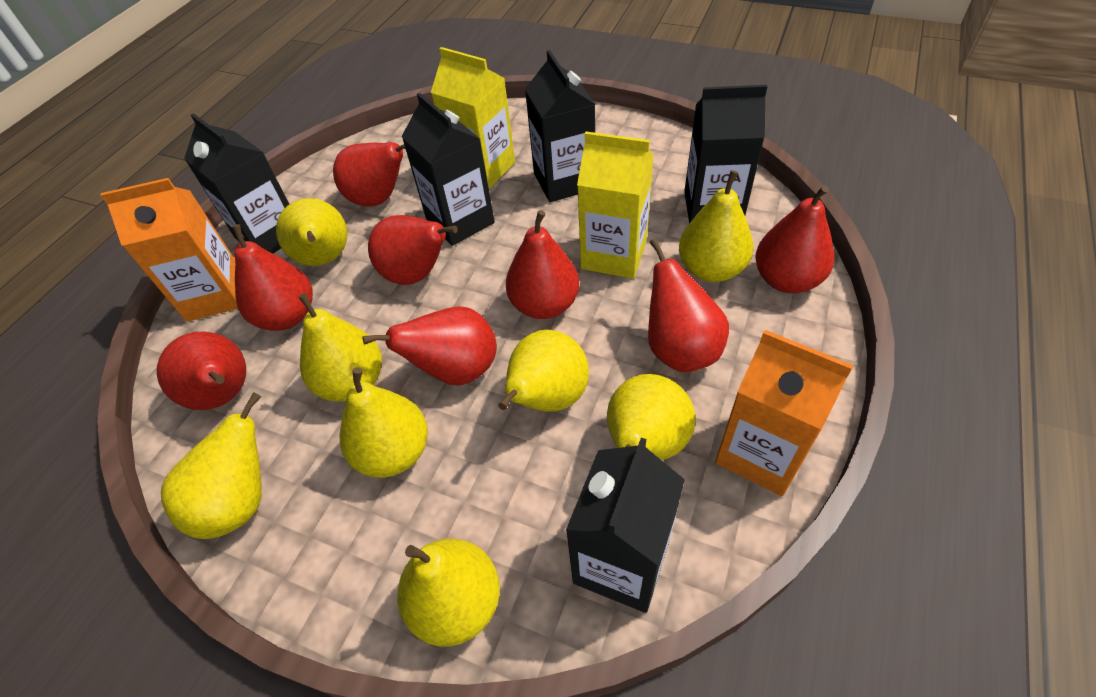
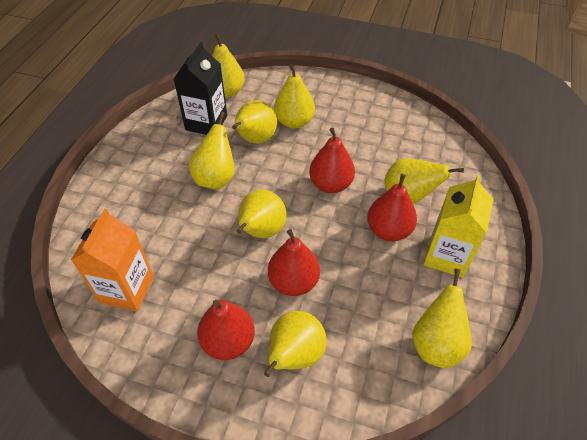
black carton: [184,113,289,253] [401,93,495,246] [525,50,595,202] [566,438,685,613] [684,85,768,223] = 5 -> [174,42,227,135] = 1
orange carton: [100,178,238,322] [715,330,853,496] = 2 -> [71,209,154,311] = 1
red pear: [157,331,246,410] [232,224,313,331] [333,142,405,207] [362,306,497,386] [368,215,458,285] [506,210,579,319] [648,238,729,372] [755,185,834,293] = 8 -> [197,300,255,360] [268,229,320,296] [309,128,355,193] [367,174,417,241] = 4
yellow carton: [431,47,515,189] [577,132,654,279] = 2 -> [424,175,494,277] = 1

